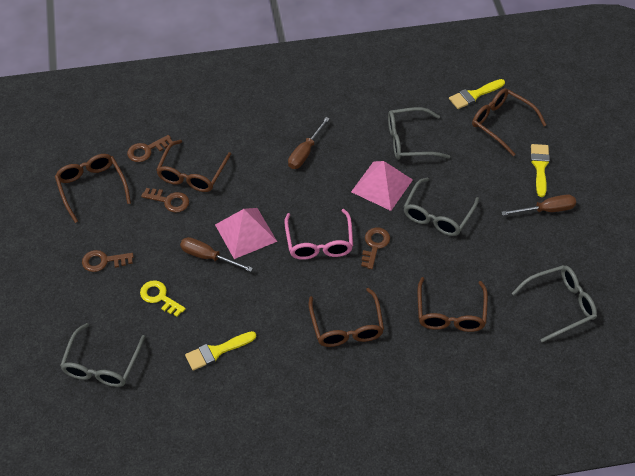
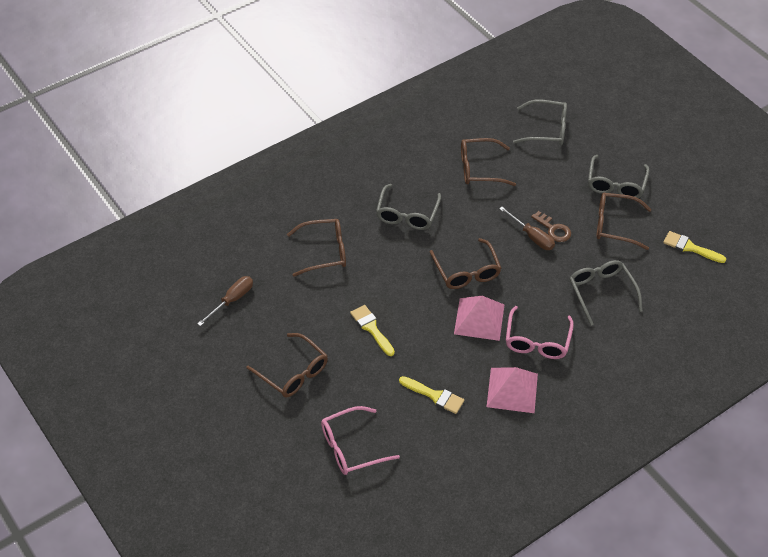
brown key: [82,250,134,272] [127,135,173,162] [141,188,189,213] [361,227,390,269] = 4 -> [531,211,571,242] = 1
brown screwdriver: [180,237,253,272] [288,117,330,169] [501,194,576,216] = 3 -> [197,276,253,326] [499,207,555,250] = 2
pink glasses: [285,209,353,260] = 1 -> [321,406,400,475] [506,306,574,359] = 2
yellow key: [140,280,186,317] = 1 -> none = 0

